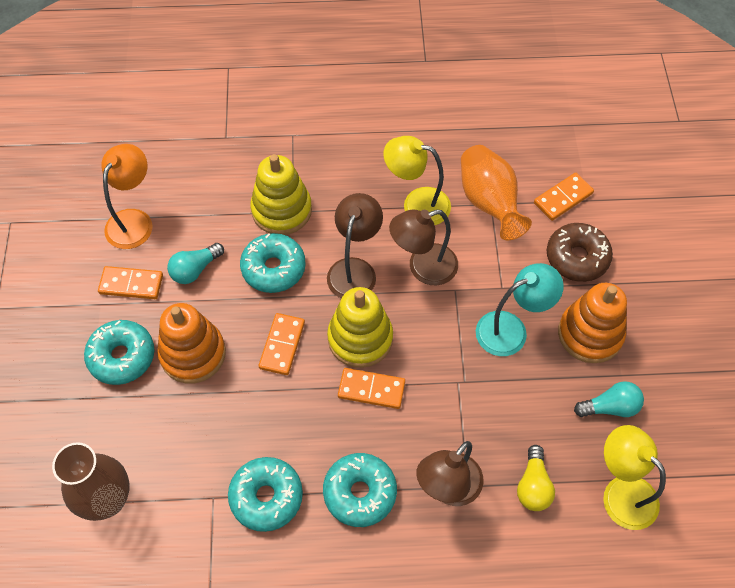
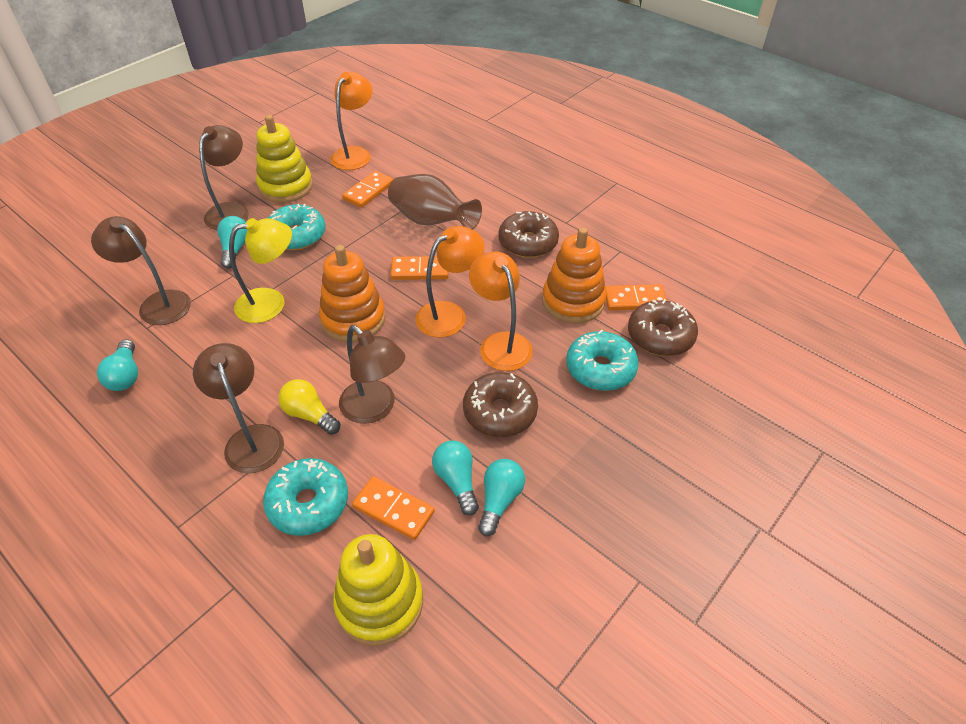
brown donut: [547,223,613,282] = 1 -> [463,372,538,437] [499,211,559,258] [628,299,698,356] = 3
brown lamp: [327,193,383,298] [389,210,458,285] [416,441,483,506] = 3 -> [91,216,191,325] [193,343,284,473] [199,125,249,230] [339,325,405,424] = 4
orange lamp: [101,144,153,249] = 1 -> [330,72,372,170] [416,226,484,338] [469,252,532,371] = 3
orange vase: [461,145,532,240] = 1 -> none = 0
turquoise donut: [84,320,155,385] [228,457,303,532] [240,233,306,293] [323,453,397,527] = 4 -> [263,458,348,536] [268,204,326,250] [566,330,639,391] = 3
turquoise lamp: [476,263,564,356] = 1 -> none = 0
turquoise light bulb: [167,243,224,284] [574,381,644,417] = 2 -> [97,339,138,391] [217,216,248,269] [432,440,479,516] [478,459,525,536] = 4
yellow lamp: [384,136,451,225] [603,425,666,530] = 2 -> [229,218,292,323] = 1

